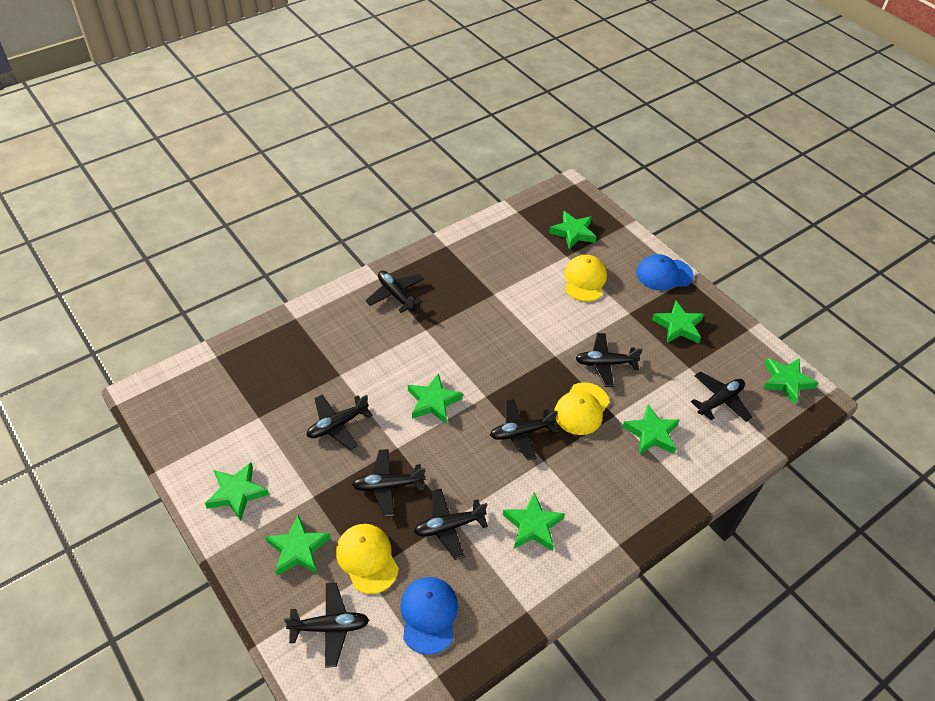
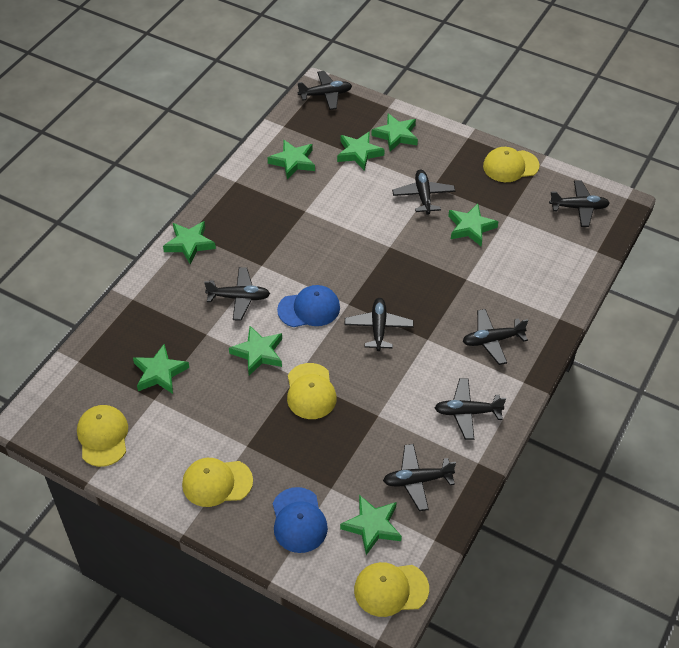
yellow cap: [336,524,399,594] [554,382,610,435] [564,255,607,302] = 3 -> [77,405,128,467] [182,458,253,507] [287,363,337,419] [354,562,429,617] [483,147,540,182] = 5

